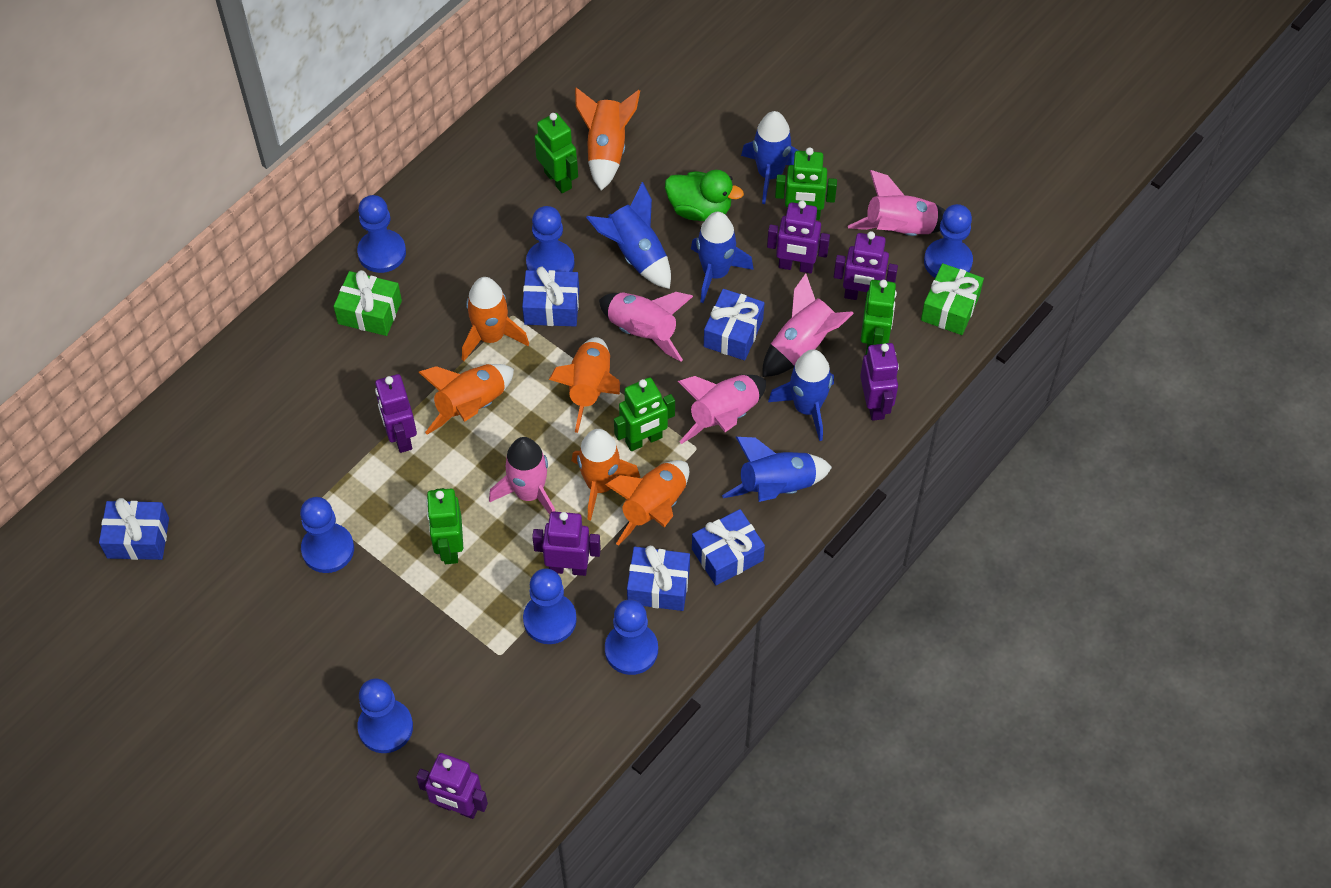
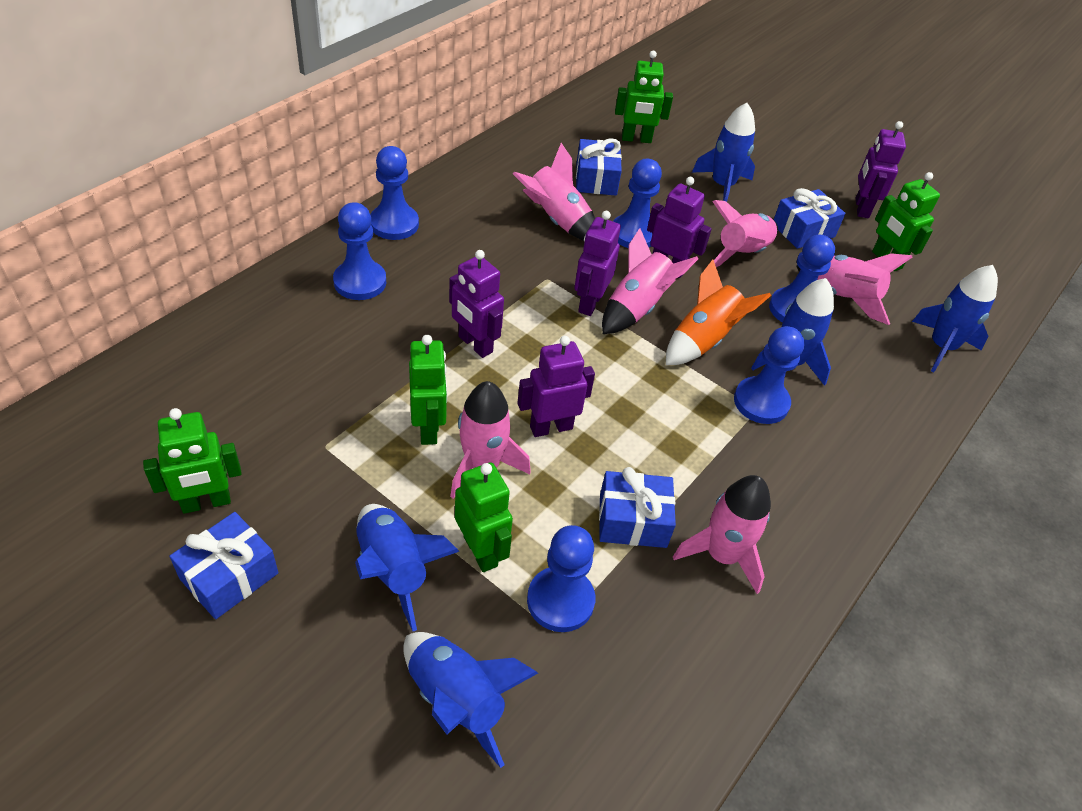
blue gift: [99,498,169,560] [522,267,579,327] [627,546,690,611] [692,509,765,585] [704,289,764,360] = 5 -> [169,512,278,619] [576,138,622,196] [599,467,676,548] [774,188,845,249] = 4
blue pawn: [300,497,354,573] [357,195,406,273] [357,678,413,753] [523,569,577,644] [526,206,575,272] [605,599,658,675] [924,204,973,278] = 7 -> [333,202,386,300] [370,146,419,240] [527,525,595,632] [613,159,662,248] [734,326,804,424] [769,235,835,323] = 6
green duck: [665,170,744,221] = 1 -> none = 0
green gift: [334,270,402,336] [921,263,984,335] = 2 -> none = 0
orange rocket: [419,364,514,435] [462,277,529,361] [549,337,620,433] [572,429,640,521] [575,87,640,191] [605,460,689,546] = 6 -> [666,259,771,365] = 1
pink rocket: [489,437,555,515] [599,292,693,362] [678,375,766,444] [762,273,854,377] [848,170,945,236] = 5 -> [450,381,531,499] [513,143,595,241] [602,228,698,334] [673,475,771,594] [712,200,778,267] [796,253,913,325] = 6
purple robot: [375,374,417,453] [416,753,488,819] [532,512,601,576] [767,201,830,274] [834,231,898,301] [860,343,899,421] = 6 -> [449,250,504,358] [517,336,595,437] [574,211,621,316] [647,177,712,278] [856,121,906,218] = 5

